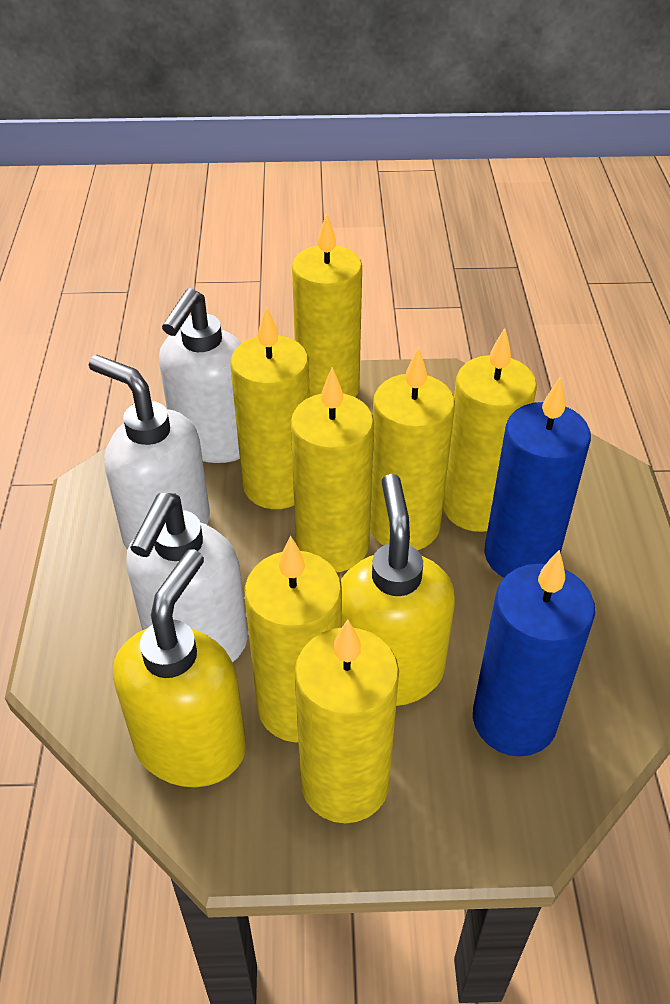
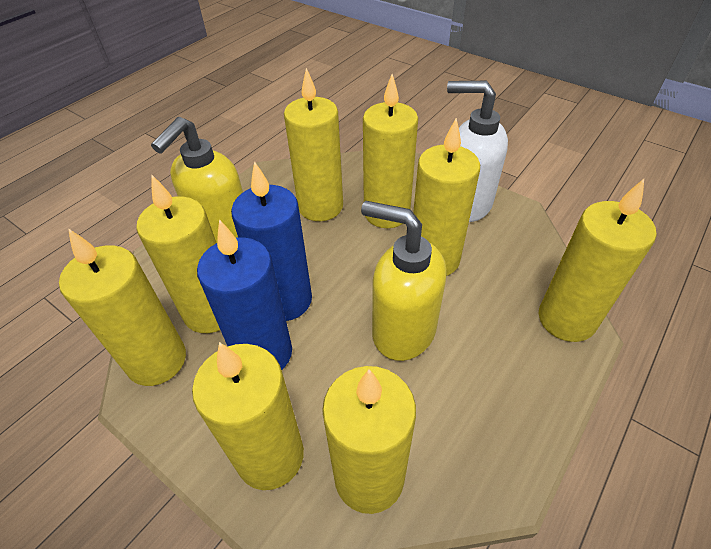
white soap dispenser: [89,355,210,550] [126,493,247,663] [159,288,241,463] = 3 -> [447,81,508,222] = 1
yellow candle: [230,307,310,509] [245,535,342,742] [291,367,374,572] [292,213,362,397] [295,620,399,823] [370,347,455,550] [443,328,537,532] = 7 -> [59,228,186,386] [136,174,220,333] [192,342,304,490] [284,68,343,221] [322,366,416,514] [363,74,418,228] [413,118,480,276] [539,179,656,342] = 8

